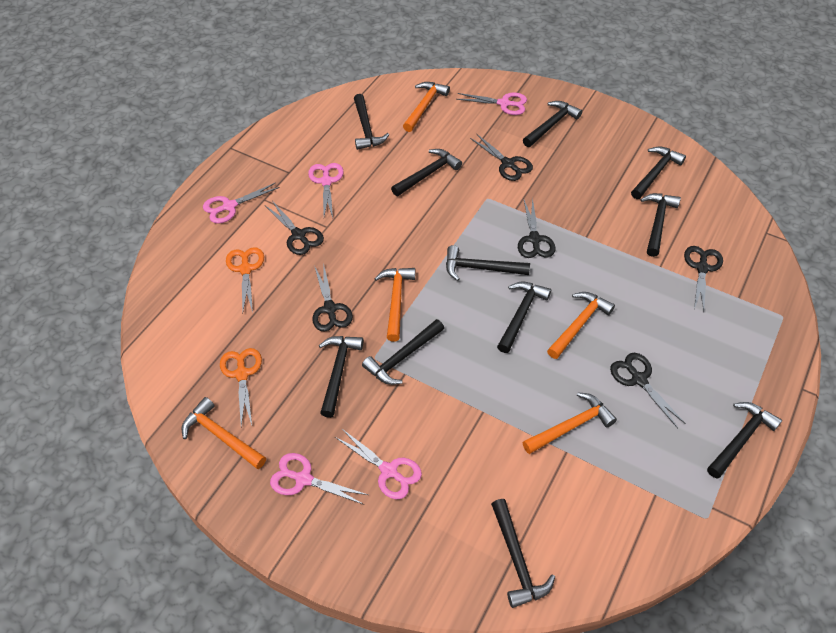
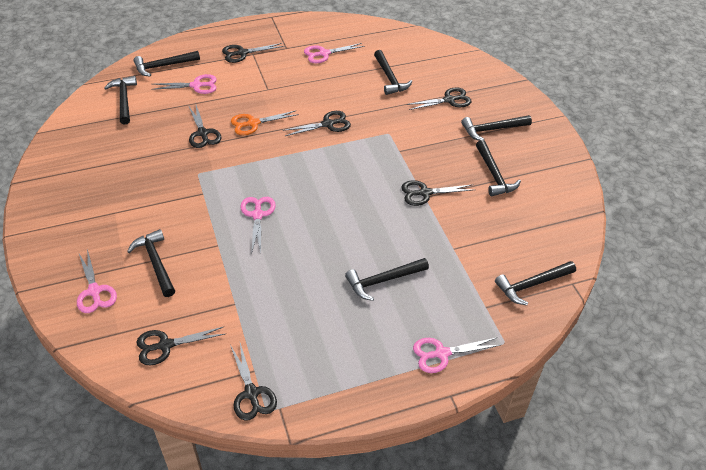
black hammer: [319,336,363,418] [354,94,389,150] [362,319,444,385] [391,149,462,196] [446,245,530,281] [491,499,555,608] [497,282,551,353] [523,101,582,147] [631,146,686,199] [640,193,681,257] [707,402,782,479] = 11 -> [104,76,137,125] [127,229,175,297] [134,51,200,77] [345,258,429,301] [374,50,413,95] [461,115,532,141] [476,140,521,196] [495,261,576,305] = 8
black scissors: [265,201,324,255] [312,263,353,331] [470,134,533,181] [518,198,555,258] [610,353,686,428] [684,246,723,311] = 6 -> [137,327,225,365] [188,105,222,148] [222,43,284,63] [230,343,277,420] [282,111,351,136] [401,180,474,206] [406,87,471,110] = 7
orange hammer: [182,397,266,469] [374,268,416,342] [403,82,450,132] [523,392,617,454] [547,292,615,359] = 5 -> none = 0
orange scissors: [220,348,262,427] [226,247,264,313] = 2 -> [231,110,299,135] = 1

